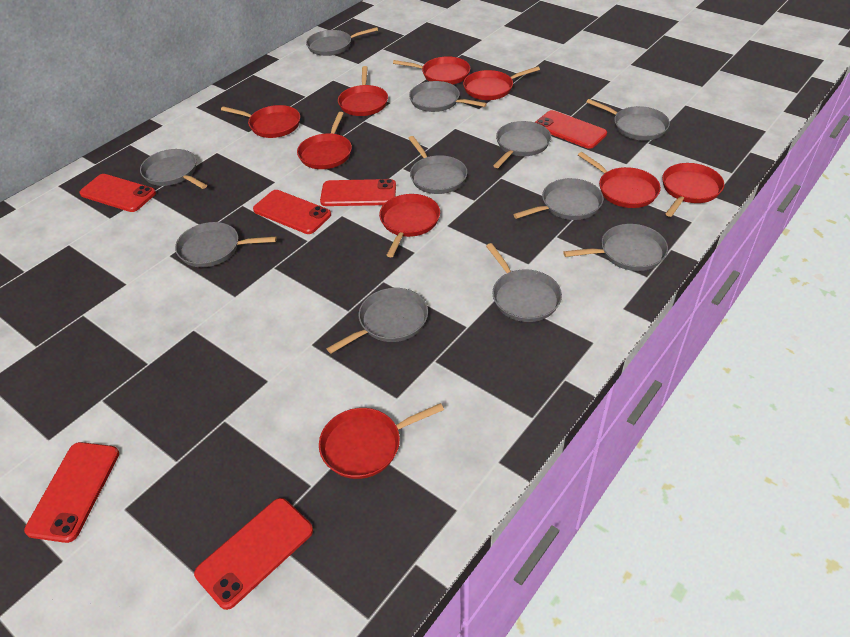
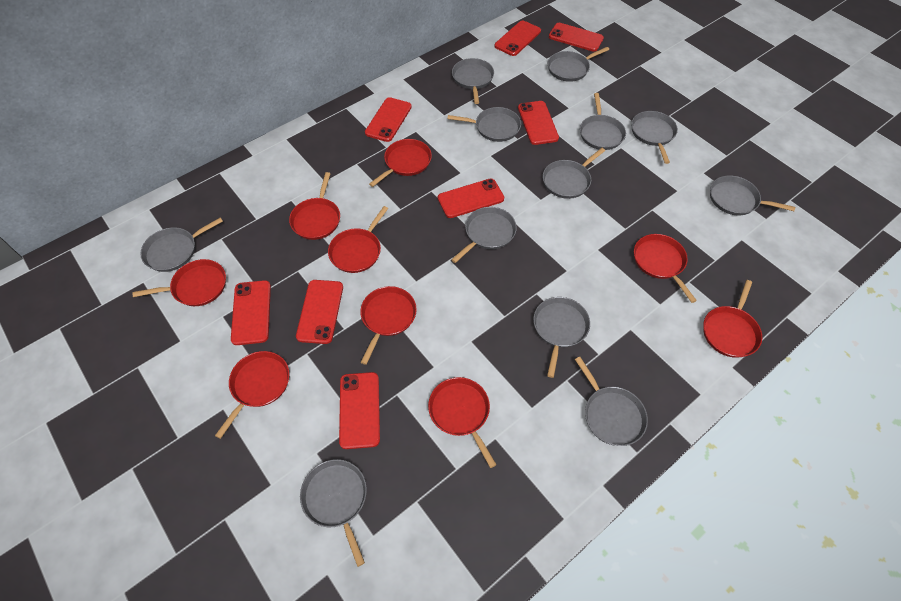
grey pan: [140,149,207,189] [175,222,277,267] [306,27,378,56] [327,288,428,354] [408,136,467,194] [409,81,487,112] [486,243,562,322] [493,121,551,168] [513,178,604,220] [563,224,668,271] [586,99,670,141] = 11 -> [140,217,223,272] [300,459,367,567] [447,107,521,142] [451,207,517,263] [452,58,494,104] [533,297,590,378] [543,148,605,199] [548,47,609,82] [575,357,648,446] [580,93,626,150] [631,111,678,164] [710,175,795,216] = 12
red phone: [24,442,119,543] [79,174,156,212] [194,498,313,610] [253,190,331,234] [320,179,396,206] [535,110,607,149] = 6 -> [231,280,271,345] [296,280,343,344] [339,372,380,449] [365,97,412,142] [438,179,504,218] [494,21,541,56] [518,101,559,145] [549,23,604,52] = 8

